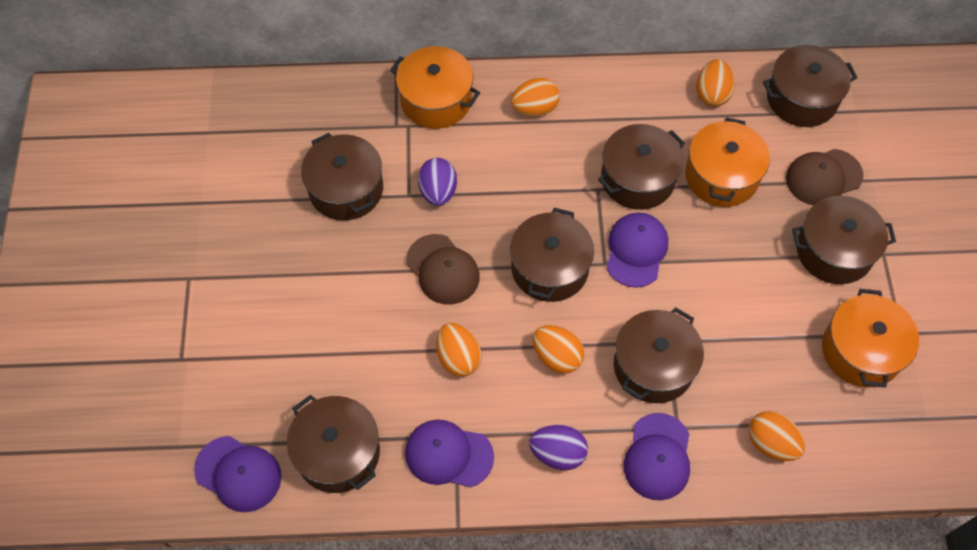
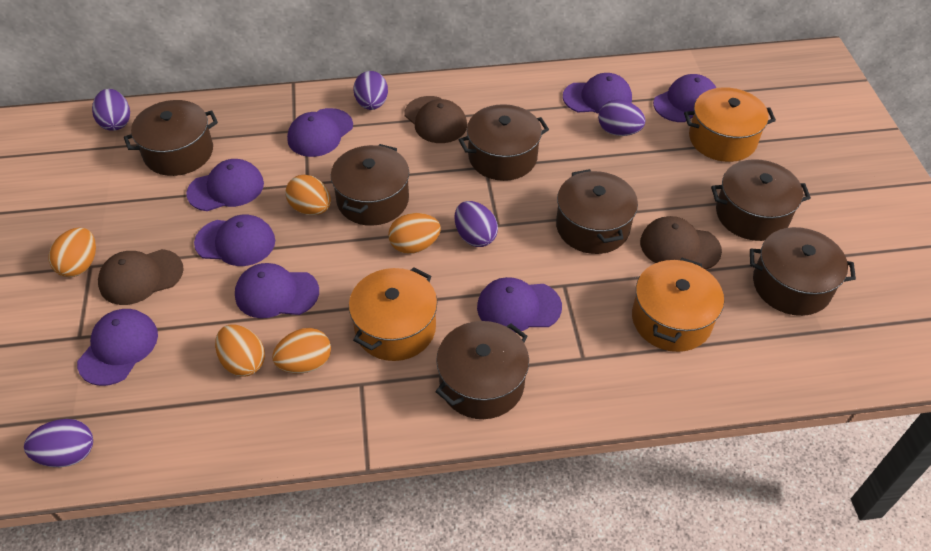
brown cap: [406,234,480,305] [786,149,864,205] = 2 -> [98,249,184,305] [404,96,467,143] [640,216,722,270] = 3
purple cap: [194,436,281,512] [405,420,494,488] [607,213,668,288] [624,413,690,500] = 4 -> [77,309,158,386] [186,159,264,211] [194,214,275,266] [235,263,319,318] [287,108,353,157] [477,277,562,333] [563,73,632,114] [653,74,716,122] = 8
purple egg: [418,158,457,206] [529,425,588,470] = 2 -> [24,419,93,467] [92,89,130,131] [354,71,388,110] [455,201,498,247] [598,100,646,136] = 5

